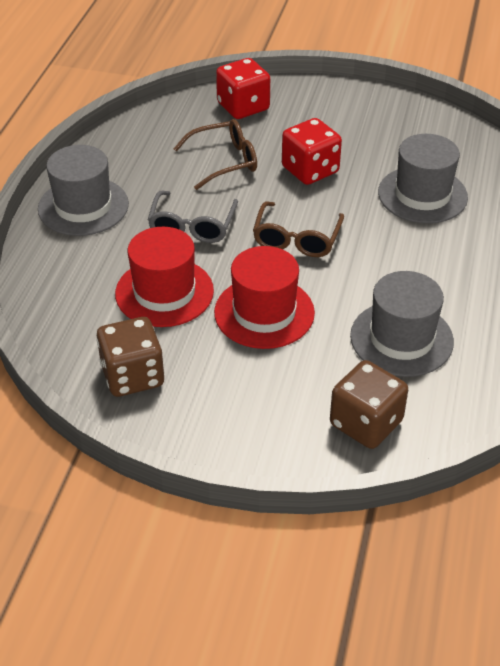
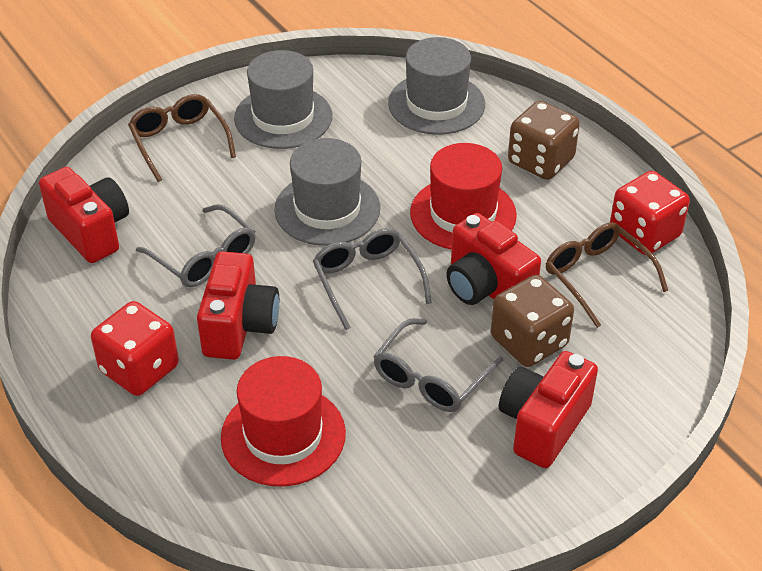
grey glasses: [148,190,238,243] = 1 -> [136,204,255,287] [313,228,432,330] [373,318,503,412] = 3
red camera: none = 0 -> [39,167,129,263] [197,251,279,360] [446,213,541,305] [499,351,598,468] = 4

